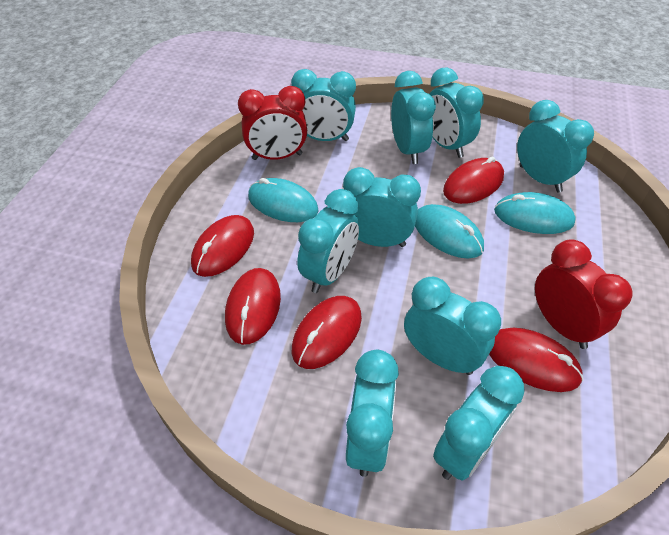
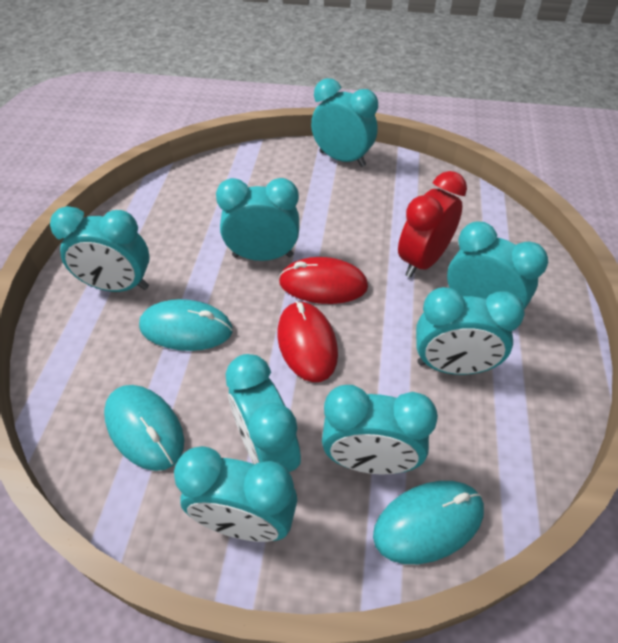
red clock: [238,86,307,160] [535,239,632,349] = 2 -> [398,171,467,278] = 1
red mouse: [191,215,254,277] [225,268,281,345] [292,296,362,369] [443,156,504,204] [489,328,583,392] = 5 -> [277,301,338,382] [279,257,368,304] = 2
turquoise clock: [291,69,356,141] [297,189,359,293] [343,167,421,247] [346,350,399,477] [391,71,436,164] [404,277,501,375] [429,67,484,158] [433,366,525,481] [517,100,594,193] = 9 -> [50,206,150,292] [174,446,298,542] [216,178,299,261] [226,354,301,472] [311,78,378,167] [322,385,438,475] [416,287,524,375] [447,222,548,309] = 8

